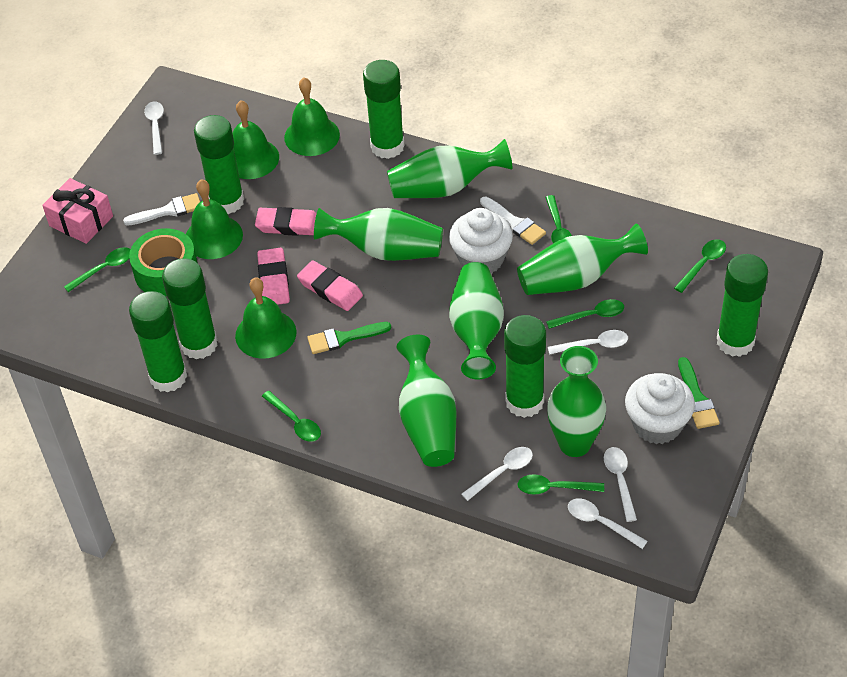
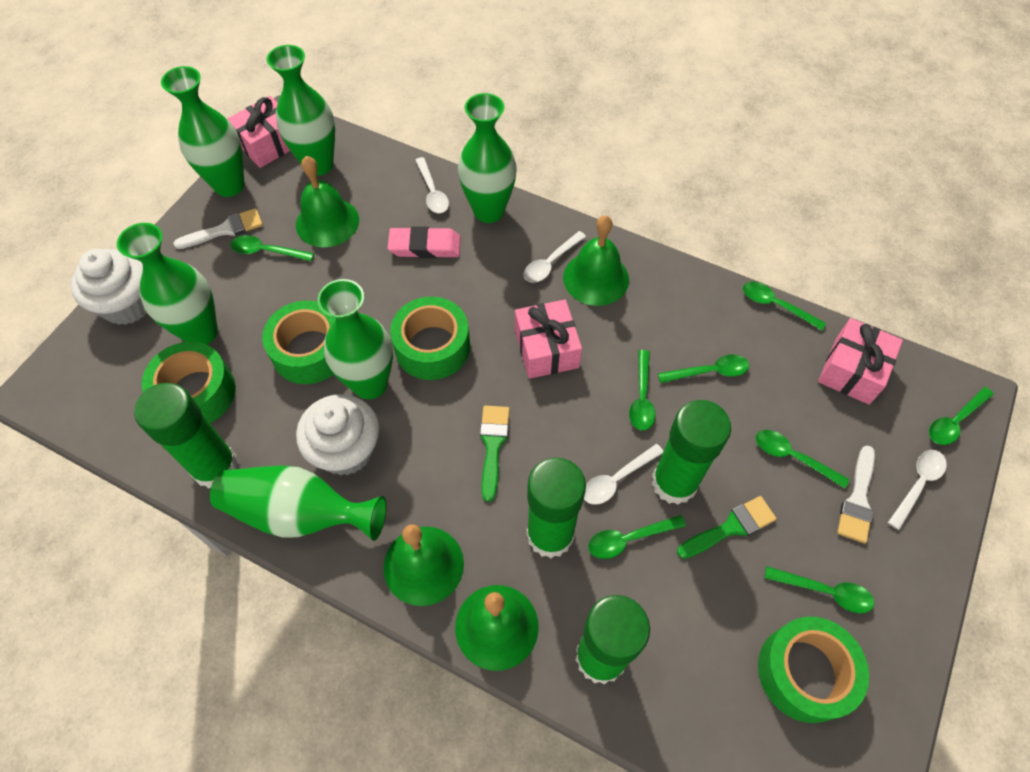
green glue stick: [129,291,187,393] [162,258,218,359] [194,115,244,214] [363,60,405,159] [504,315,546,418] [717,254,768,357] = 6 -> [134,383,239,489] [527,458,586,558] [575,595,650,685] [652,400,731,505] = 4
green spoon: [64,247,130,292] [262,391,321,442] [518,474,604,495] [545,195,572,244] [546,299,624,329] [674,239,726,293] = 6 -> [231,235,314,261] [588,515,686,559] [629,350,656,431] [658,354,749,383] [743,282,826,331] [756,430,849,489] [764,566,874,613] [929,387,994,445] = 8
green tape: [129,228,198,296] = 1 -> [142,342,236,423] [262,300,336,384] [390,297,470,380] [758,616,869,723] = 4
pink eraser: [255,207,317,236] [257,248,290,305] [297,260,363,311] = 3 -> [388,226,461,258] = 1
pink gift: [42,178,113,244] = 1 -> [227,96,290,168] [515,300,582,379] [818,318,903,405] = 3
white spoon: [144,102,164,155] [461,447,533,501] [548,330,628,355] [568,498,648,549] [604,447,637,522] = 5 -> [415,157,449,214] [523,231,586,283] [584,444,663,505] [888,450,947,530] = 4

